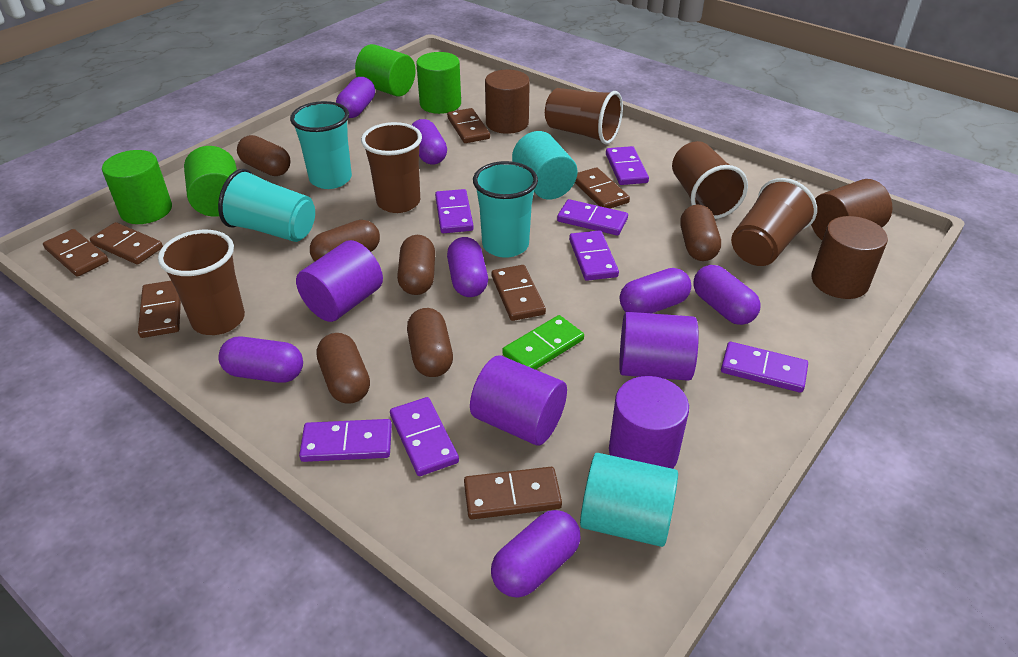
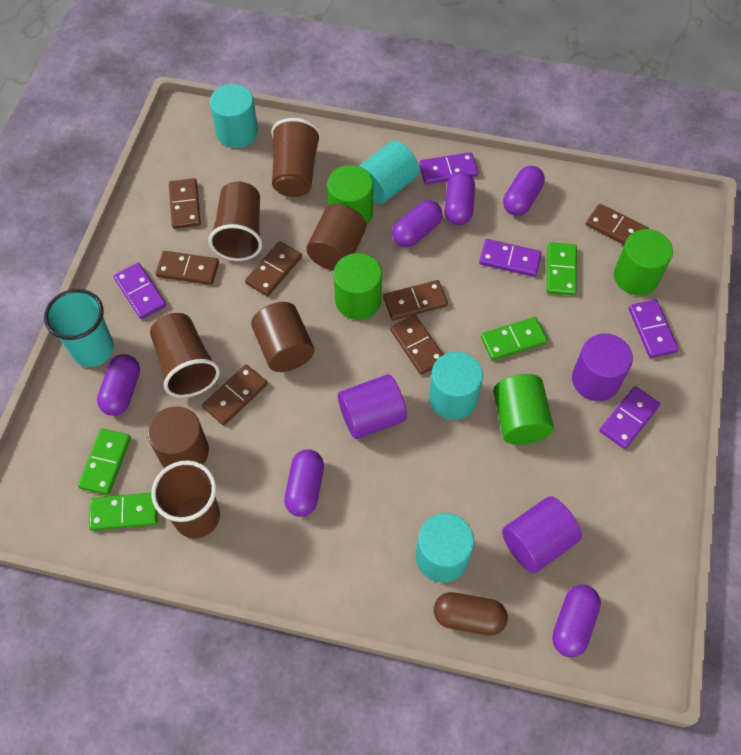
brown capsule: [237,135,291,176] [310,220,380,261] [316,333,370,404] [397,235,435,295] [407,308,453,377] [680,205,721,261] = 6 -> [434,592,508,636] = 1
brown cup: [158,230,245,335] [361,122,422,213] [545,88,623,144] [672,141,748,219] [731,178,817,266] = 5 -> [150,313,220,398] [151,461,220,539] [208,182,262,261] [271,118,321,197] = 4
green domino: [502,315,584,370] = 1 -> [78,429,131,495] [89,492,157,531] [481,317,548,361] [546,242,577,296] = 4
purple capsule: [219,337,303,383] [336,77,375,118] [412,119,447,165] [447,237,488,297] [491,510,581,598] [620,268,691,313] [693,265,761,325] = 7 -> [97,354,140,416] [284,449,324,517] [392,200,443,247] [445,172,475,225] [503,166,545,216] [552,585,601,657] = 6
purple cylinder: [296,240,383,322] [470,355,567,446] [609,376,689,469] [619,312,699,381] = 4 -> [338,374,407,439] [502,496,582,573] [572,333,633,401] = 3
purple domino: [299,419,392,462] [390,397,459,476] [435,189,474,233] [557,199,628,236] [569,230,619,281] [606,146,649,185] [721,342,808,393] = 7 -> [113,263,166,319] [419,152,478,184] [479,239,542,277] [599,386,660,449] [629,300,679,358] = 5
turquoise cup: [218,169,315,242] [290,101,352,189] [473,161,538,258] = 3 -> [44,289,114,367] = 1
turquoise cylinder: [512,131,578,200] [580,453,678,547] = 2 -> [210,84,258,148] [358,141,419,204] [416,513,474,583] [429,352,483,420] = 4

